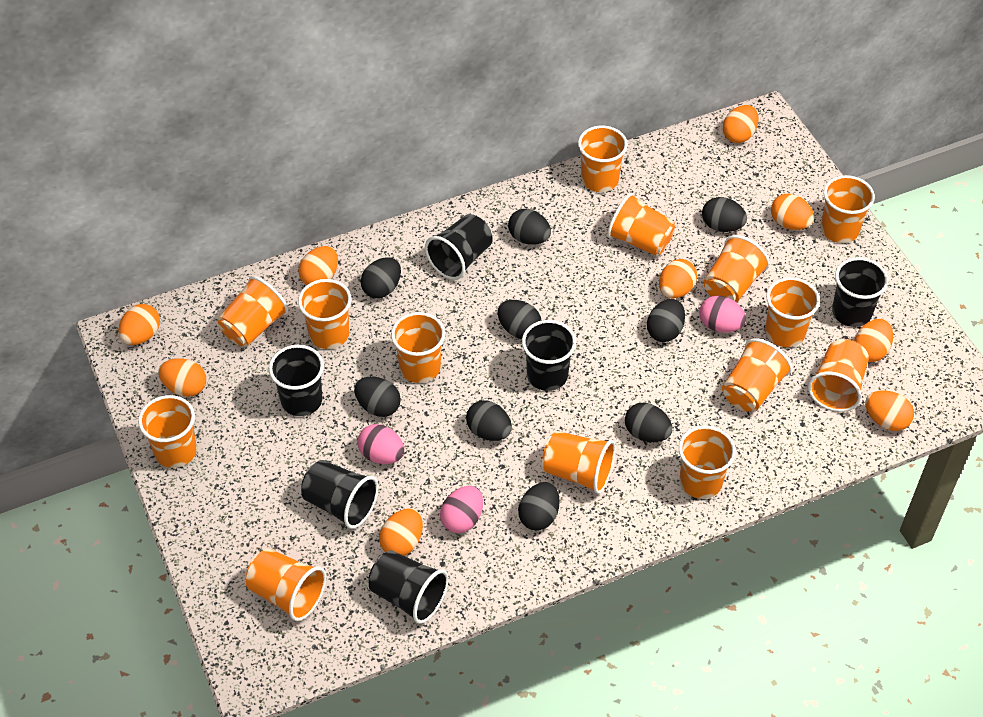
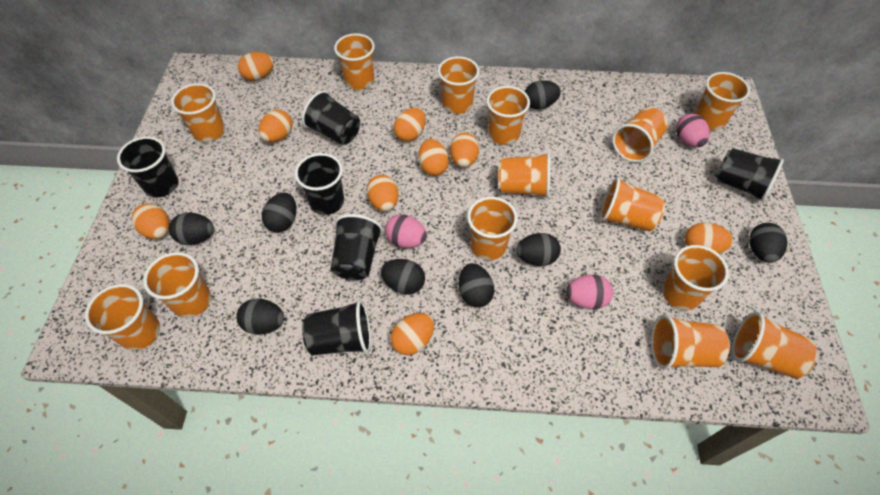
black egg: [354,377,401,417] [361,257,401,298] [466,400,512,441] [497,300,541,339] [508,209,551,245] [518,482,559,531] [625,402,672,442] [647,299,685,342] [702,197,747,232] = 9 -> [169,213,214,245] [236,298,285,335] [262,193,296,232] [380,259,425,295] [459,263,494,308] [516,233,561,266] [525,80,561,109] [749,223,787,263] = 8

